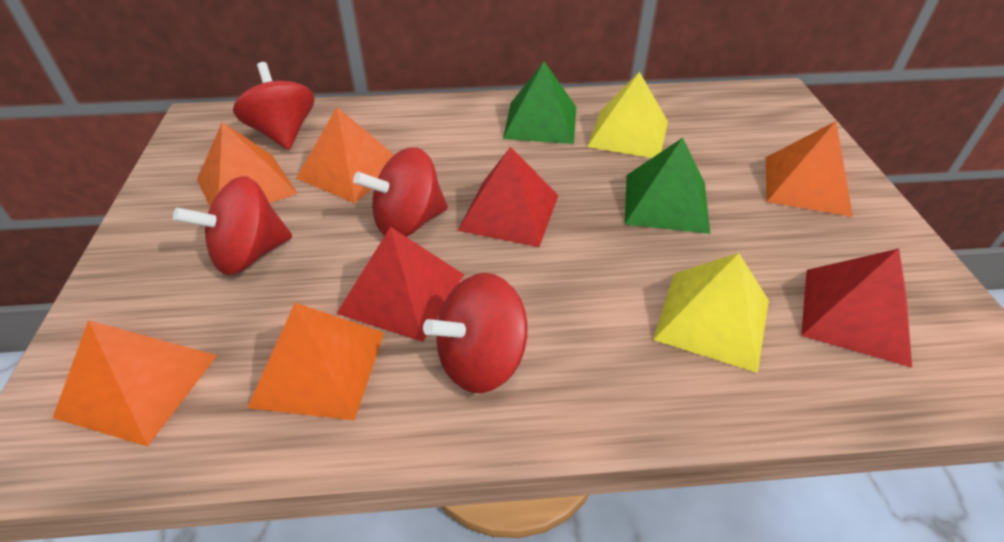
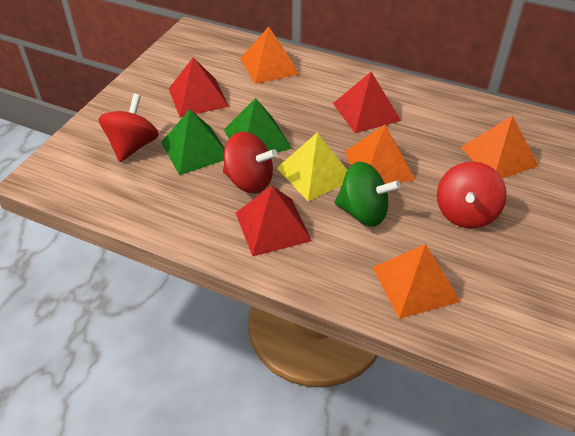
green spinning top: none = 0 -> [334,162,401,227] = 1
orange pyramid: [53,320,217,447] [197,122,298,207] [247,303,384,420] [296,107,394,203] [766,121,853,217] = 5 -> [240,27,300,84] [345,125,415,184] [372,244,461,319] [460,115,538,179] = 4
red spinning top: [173,176,292,276] [233,62,314,150] [353,147,448,237] [423,273,528,393] = 4 -> [98,94,159,162] [223,132,277,194] [437,162,507,228] = 3
yellow pyramid: [587,72,668,158] [653,253,769,373] = 2 -> [277,133,347,201] = 1

